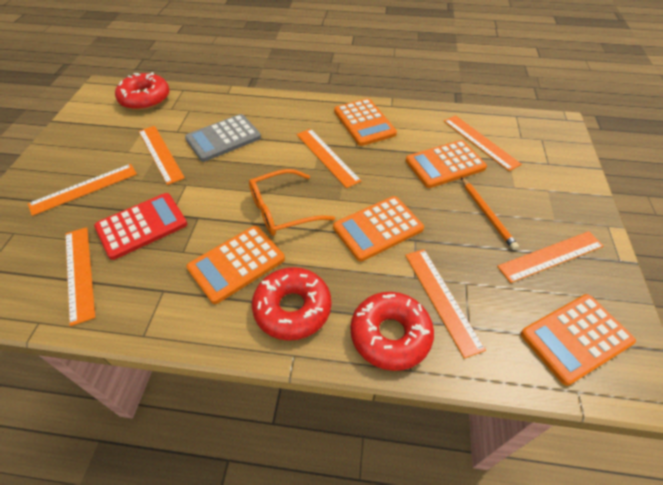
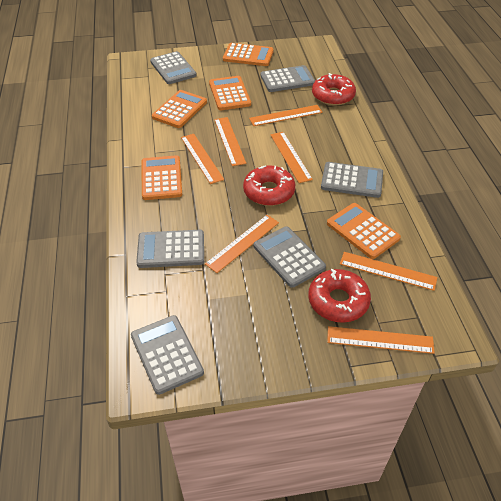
grey calculator: [185,114,261,162] = 1 -> [131,315,204,395] [136,230,204,268] [150,51,197,84] [254,226,326,288] [260,65,315,92] [321,162,383,198] = 6
orange glasses: [249,169,335,236] = 1 -> none = 0
orange pencil: [461,177,519,250] = 1 -> none = 0
red calculator: [94,193,187,260] = 1 -> none = 0

